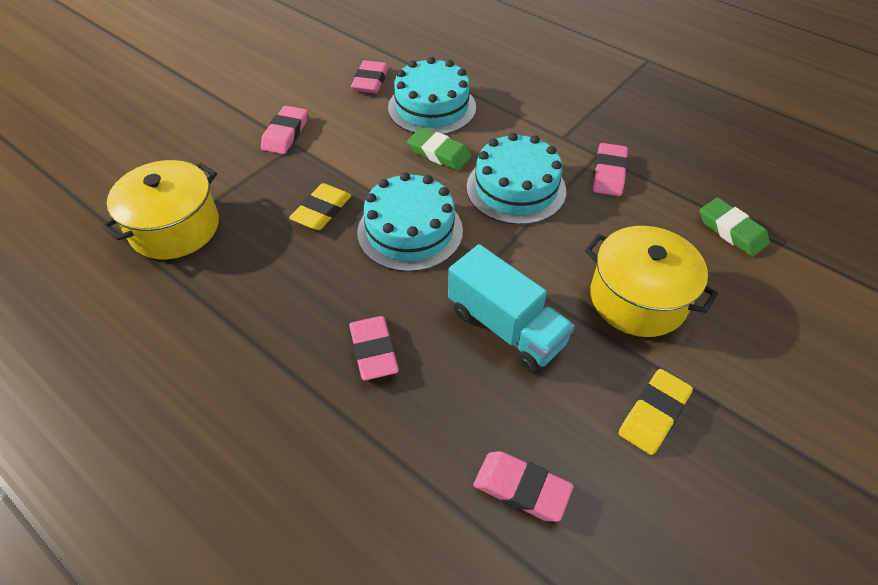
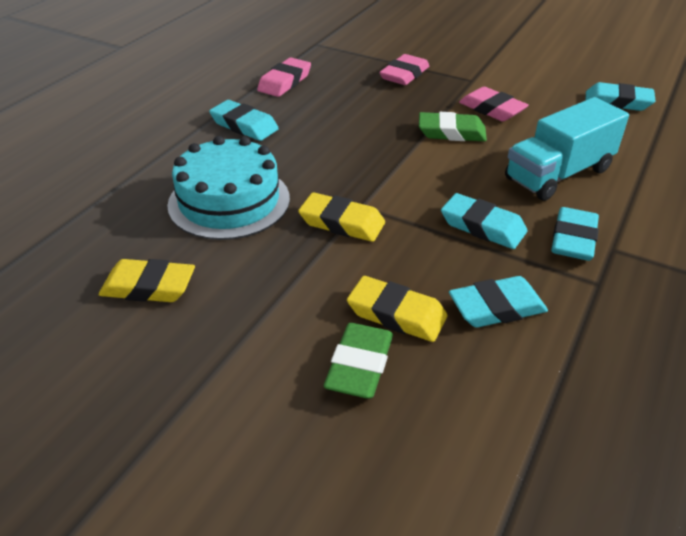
pink eraser: [261,106,307,154] [349,316,399,381] [351,60,389,93] [473,451,573,522] [592,143,628,196] = 5 -> [257,57,311,97] [379,54,429,85] [459,87,529,121] = 3
turquoise cake: [357,172,463,272] [388,57,476,134] [466,133,566,225] = 3 -> [167,136,290,240] = 1
turquoise eraser: none = 0 -> [209,100,279,141] [441,193,527,249] [449,276,548,328] [551,207,599,261] [586,82,656,111] = 5
yellow eraser: [289,183,352,230] [619,369,693,455] = 2 -> [99,259,195,302] [298,192,385,242] [347,276,448,342] = 3
yellow pot: [101,160,219,259] [585,226,718,337] = 2 -> none = 0

